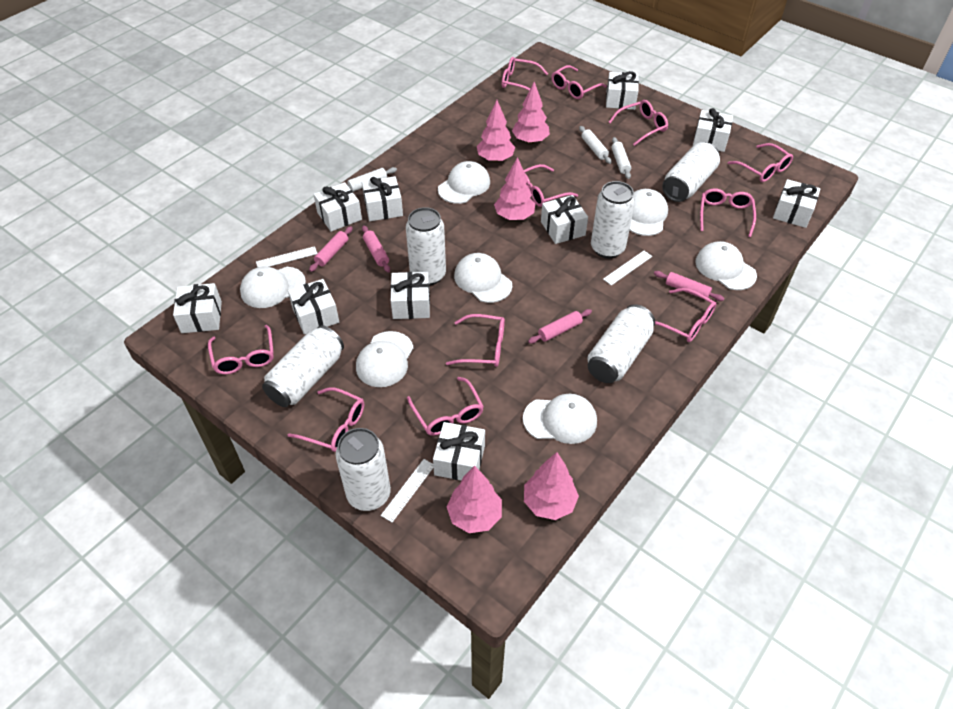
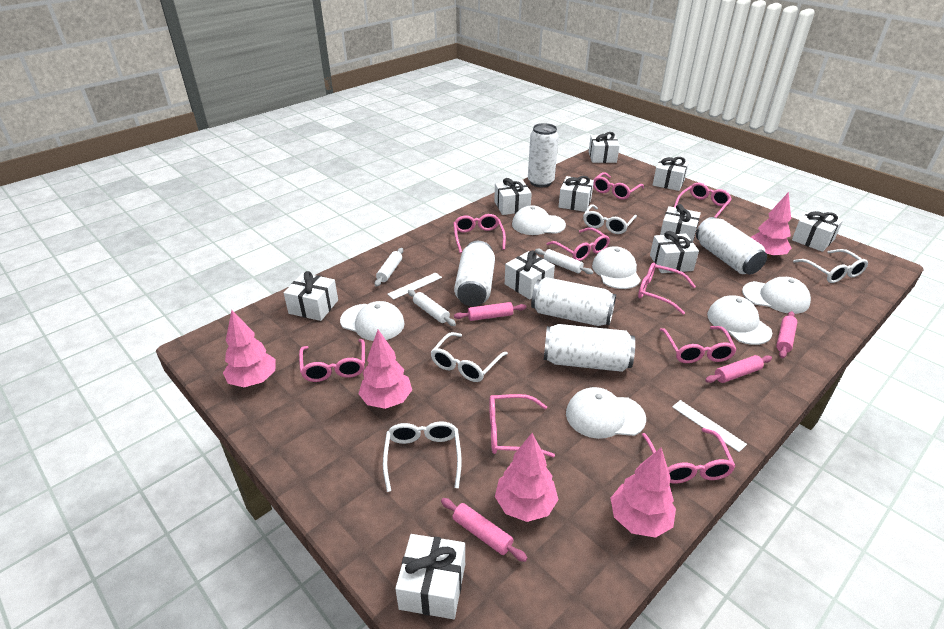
pink glasses: [208,325,274,374] [288,387,364,452] [407,377,484,436] [446,314,505,367] [502,57,548,91] [524,164,578,207] [551,65,607,99] [609,100,668,146] [655,288,717,342] [700,188,756,237] [728,143,793,182] = 11 -> [299,339,365,382] [453,214,506,253] [489,394,555,457] [547,227,610,261] [593,172,644,200] [638,263,696,315] [642,428,736,484] [660,326,737,363] [674,183,732,218] = 9
white can: [262,325,344,407] [336,428,391,511] [406,207,446,286] [587,304,655,383] [591,181,635,258] [662,142,720,202] = 6 -> [454,241,495,306] [528,123,559,187] [531,277,616,326] [544,324,635,372] [696,217,767,275] = 5
white cap: [240,266,306,308] [356,331,414,387] [438,161,490,204] [454,253,512,303] [523,394,597,444] [630,189,668,236] [695,241,757,290] = 7 -> [340,301,405,341] [512,205,566,235] [566,387,646,439] [592,246,641,289] [707,295,772,345] [742,277,811,314] = 6
white glasses: none = 0 -> [383,421,462,492] [431,332,508,382] [583,204,637,234] [793,249,868,283] = 4
white ruler: [256,246,318,267] [381,459,434,522] [603,251,652,286] = 3 -> [388,272,442,300] [672,400,747,452] = 2

